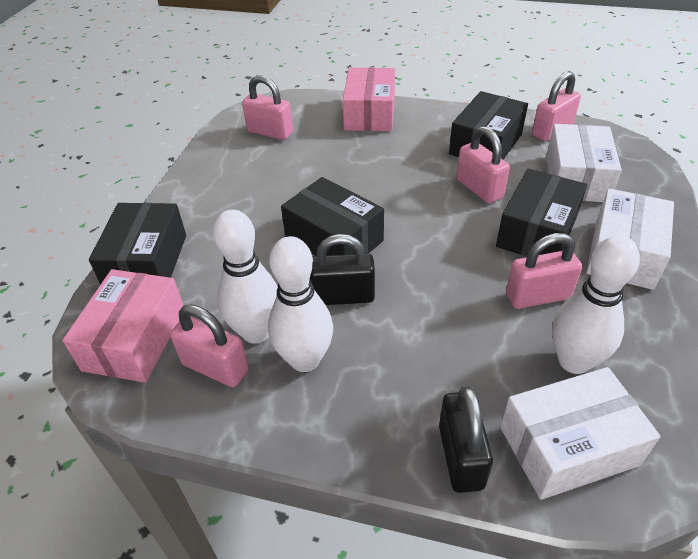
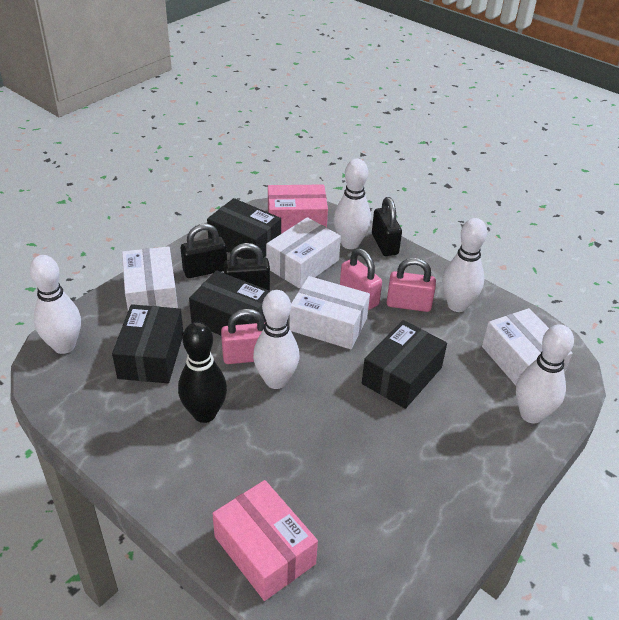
black bowling pin: none = 0 -> [178,322,227,423] = 1
black padlock: [310,234,375,305] [439,386,493,493] = 2 -> [181,224,227,278] [224,243,270,291] [372,197,402,256] = 3
pink padlock: [170,304,249,387] [242,75,293,140] [457,126,510,204] [506,233,582,309] [532,71,581,141] = 5 -> [221,309,265,364] [340,248,382,310] [387,258,436,312] = 3
white bowling pin: [213,210,278,344] [268,236,333,372] [552,235,640,374] = 3 -> [30,255,81,354] [253,290,299,389] [334,159,371,249] [442,218,487,312] [516,324,574,423] = 5
white box: [500,367,661,500] [546,124,622,202] [586,188,674,290] = 3 -> [122,246,178,310] [266,217,341,288] [289,276,370,349] [482,308,572,385] = 4

